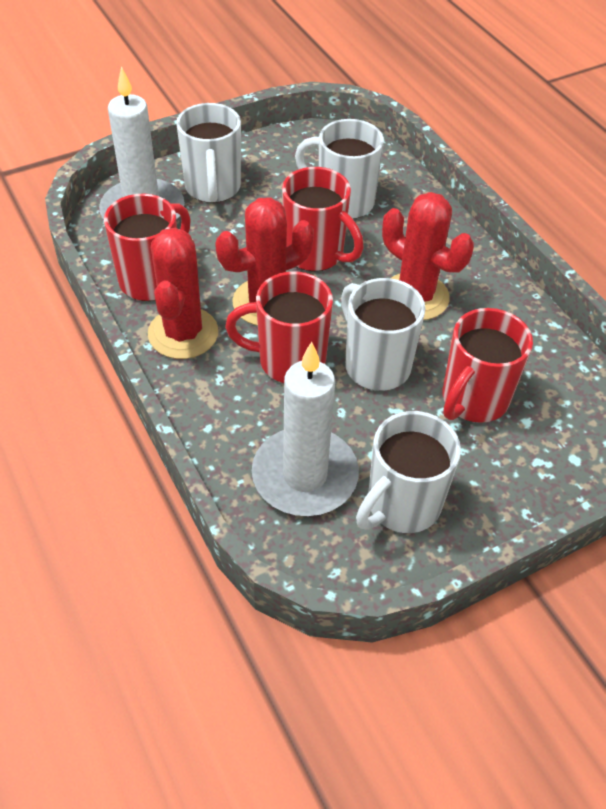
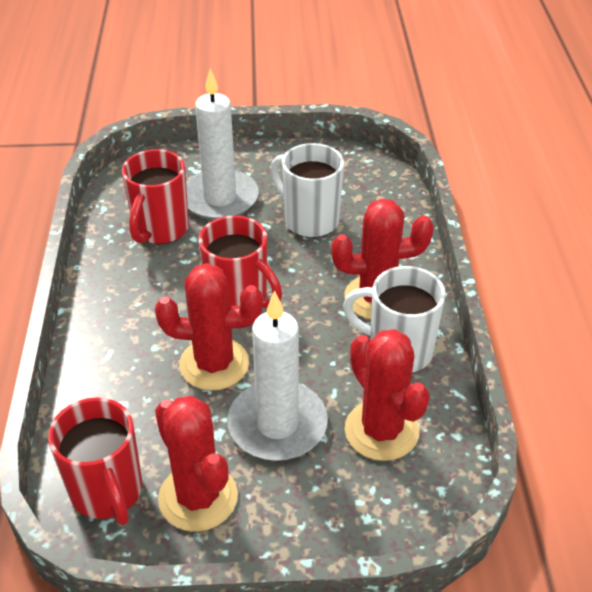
red cactus: [148,228,218,359] [215,197,314,326] [382,192,474,320] = 3 -> [155,263,263,391] [155,396,238,532] [331,198,434,320] [344,329,430,461] = 4
red mug: [104,194,191,301] [225,271,333,383] [282,167,364,271] [442,308,533,423] = 4 -> [48,397,142,525] [122,149,189,244] [199,215,282,308] = 3
white mug: [176,103,241,203] [295,119,384,219] [341,278,425,391] [356,411,461,533] = 4 -> [270,143,344,238] [343,266,446,372] = 2

